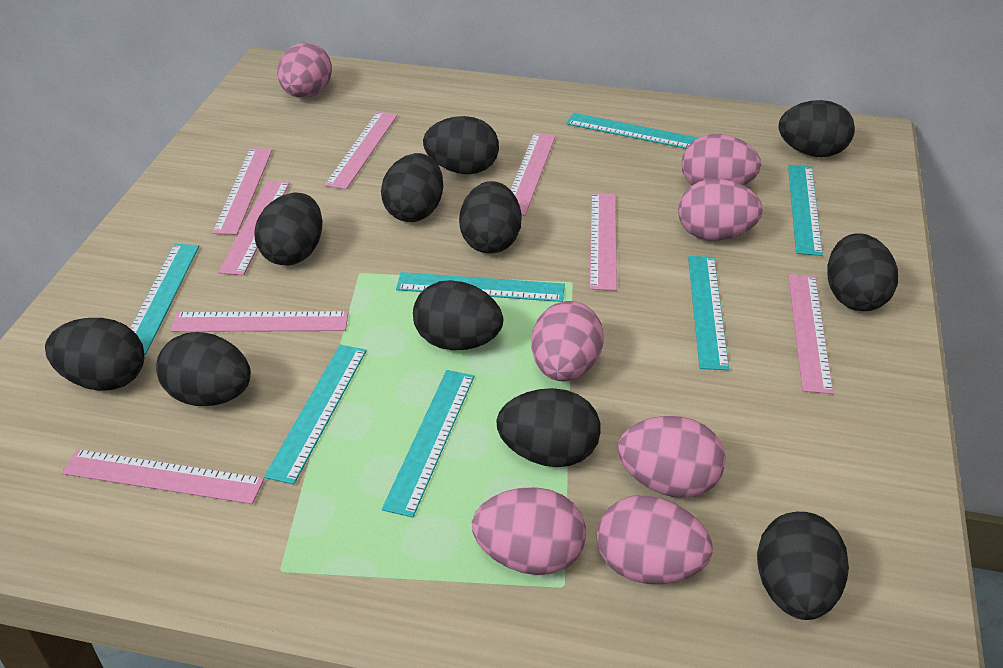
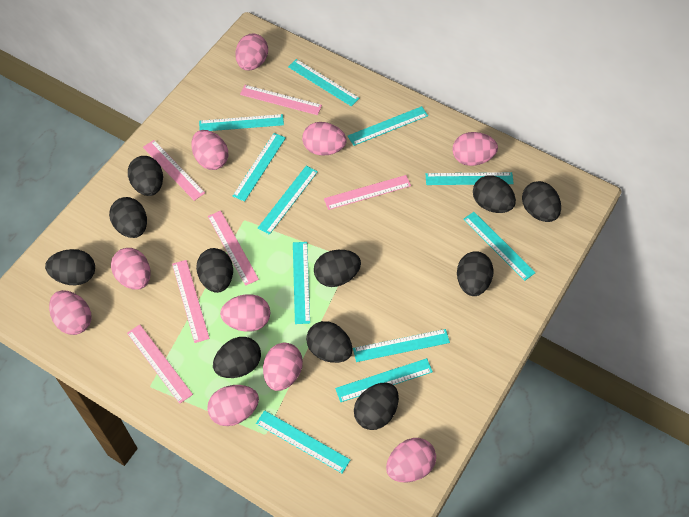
pink egg: [277,42,332,98] [472,487,586,575] [532,301,604,382] [597,495,713,584] [618,416,726,498] [678,179,763,241] [681,134,761,186] = 7 -> [49,290,92,335] [111,248,151,290] [191,130,228,170] [207,385,259,426] [220,294,271,332] [235,33,268,71] [263,343,303,391] [302,122,347,156] [386,438,436,482] [453,132,498,166] = 10
pink ruler: [62,449,264,504] [171,311,349,332] [212,148,272,235] [218,181,290,276] [324,112,398,190] [510,133,556,216] [590,193,617,291] [788,274,833,394] = 8 -> [127,325,193,404] [143,140,205,201] [172,260,210,343] [208,211,259,286] [240,85,322,115] [324,175,411,210] = 6
turquoise ruler: [130,244,199,355] [264,345,367,484] [382,370,474,518] [396,272,565,302] [566,113,698,149] [688,256,729,370] [788,165,823,256] = 7 -> [199,114,284,131] [233,133,286,202] [256,410,350,473] [258,166,318,235] [288,59,360,106] [293,242,310,324] [335,358,433,402] [348,106,428,146] [353,329,450,362] [426,172,514,185] [463,212,536,281] = 11

